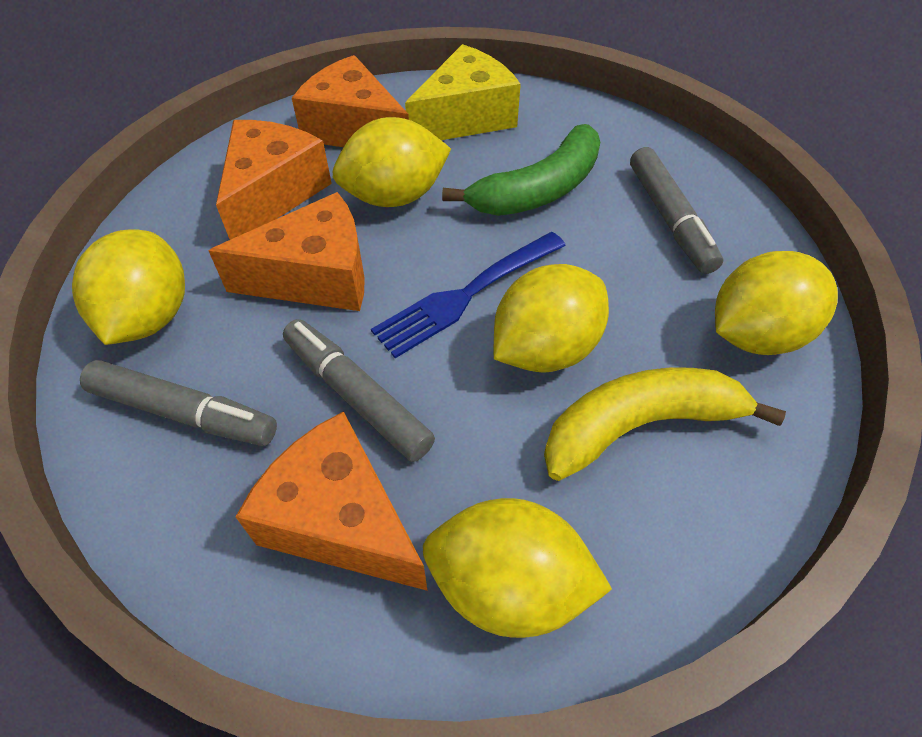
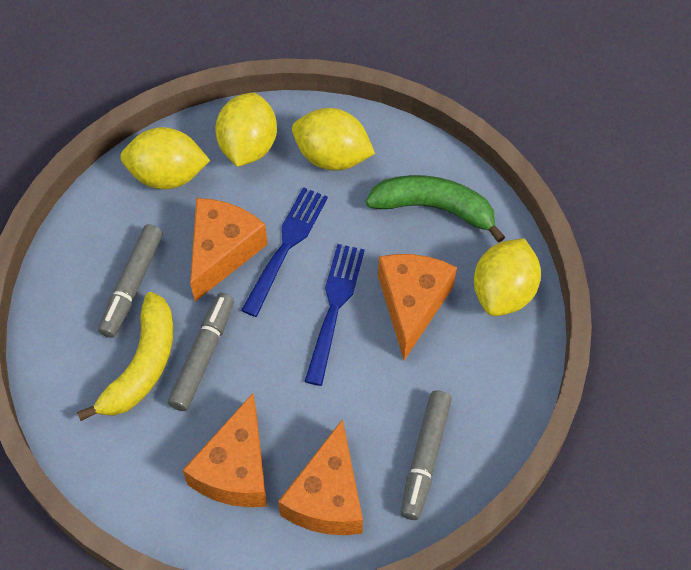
blue fork: [371,232,566,358] = 1 -> [241,187,328,317] [304,244,365,386] = 2
yellow cheese: [405,44,521,140] = 1 -> none = 0
yellow lemon: [72,229,185,345] [333,117,451,207] [423,498,612,638] [493,264,609,373] [715,251,838,355] = 5 -> [120,127,210,189] [215,93,277,167] [292,108,375,171] [474,238,541,316] = 4

